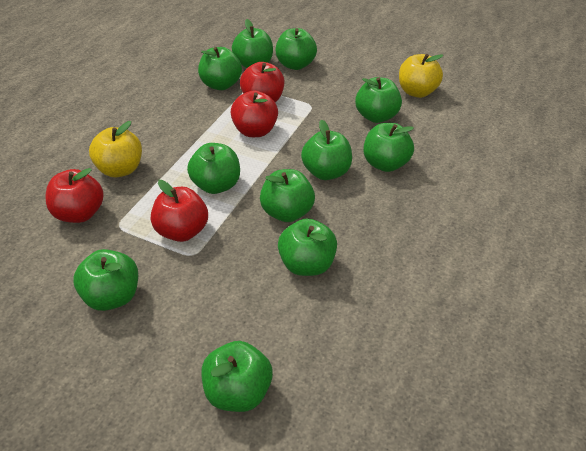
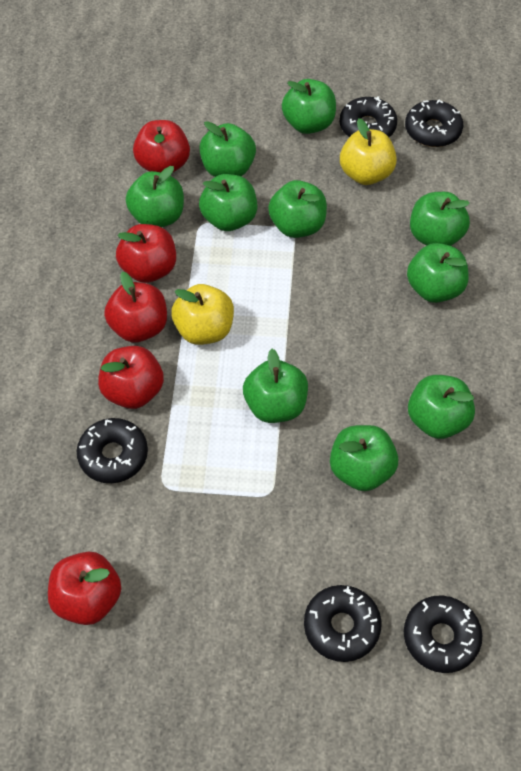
black donut: none = 0 -> [77,418,148,483] [304,585,382,662] [340,96,397,137] [404,595,482,673] [405,99,463,147] = 5
green apple: [73,249,138,311] [187,143,240,194] [198,47,242,90] [201,341,273,412] [232,19,273,68] [260,169,315,222] [276,28,317,70] [278,218,337,276] [301,120,352,180] [355,77,402,123] [363,123,414,172] = 11 -> [126,166,184,227] [199,121,256,177] [199,174,257,231] [243,349,308,423] [268,180,327,238] [282,79,336,134] [330,425,398,491] [407,243,469,303] [408,375,475,439] [410,192,470,246] = 10
red apple: [46,168,104,223] [151,180,208,242] [231,90,278,137] [240,62,285,102] = 4 -> [48,552,121,625] [98,346,164,409] [104,272,167,342] [116,224,176,283] [133,120,190,172] = 5

